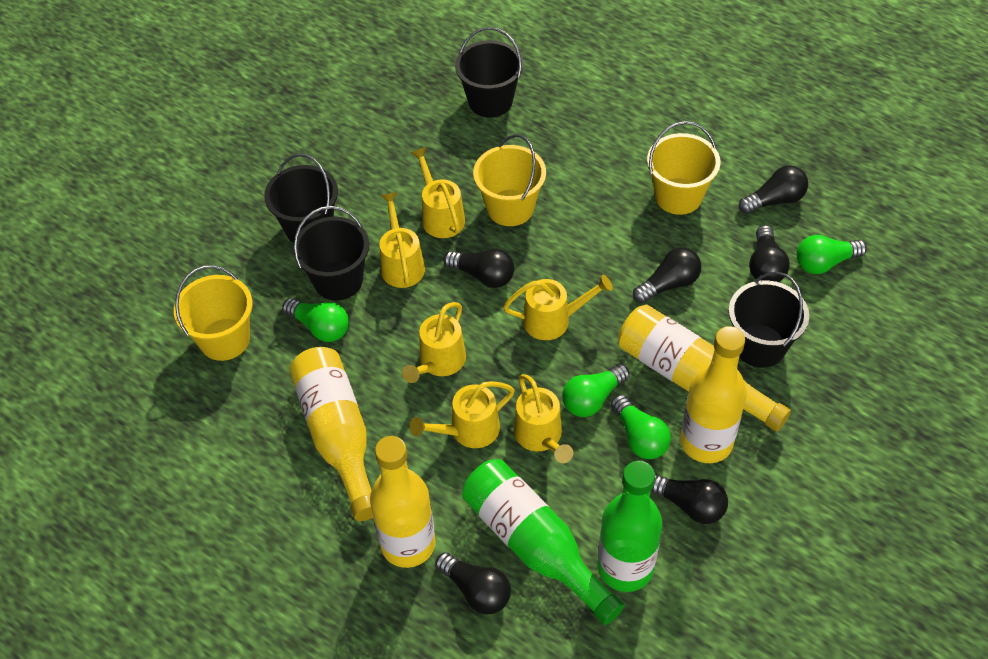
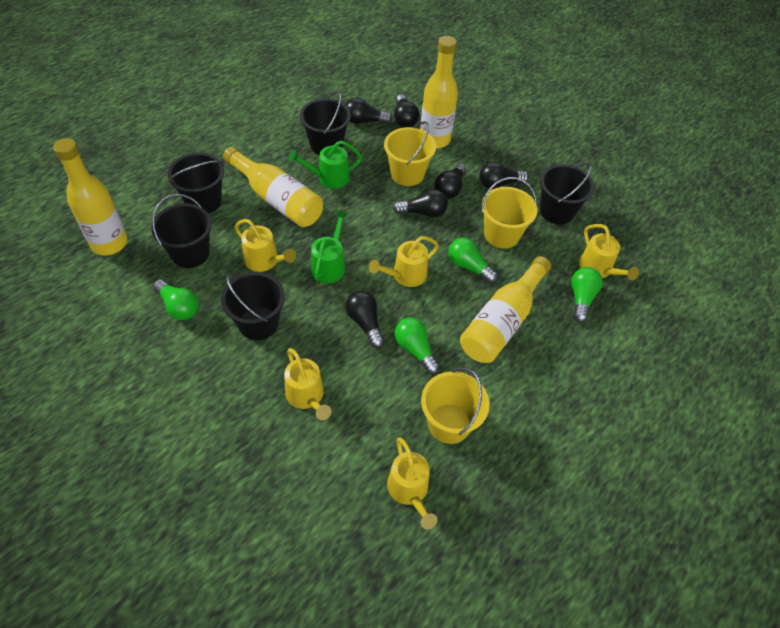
black bucket: [264,153,338,243] [293,206,369,300] [455,27,523,117] [729,272,809,368] = 4 -> [151,194,212,268] [168,153,224,213] [221,272,285,340] [300,91,351,155] [540,163,594,224] = 5
green bottle: [462,459,624,625] [597,461,662,592] = 2 -> none = 0
green watering can: none = 0 -> [288,141,362,189] [311,210,349,283] = 2
yellow watering can: [379,192,425,288] [402,302,466,383] [410,381,514,448] [411,147,465,238] [503,275,613,340] [514,374,573,463] = 6 -> [235,219,296,272] [284,348,331,420] [369,236,439,287] [387,437,437,529] [579,224,639,280] = 5

